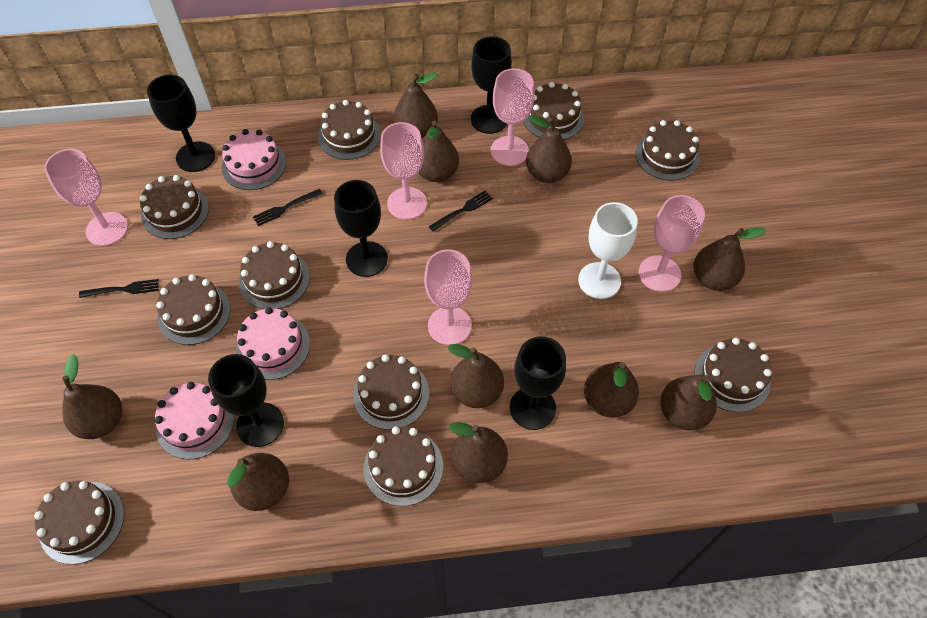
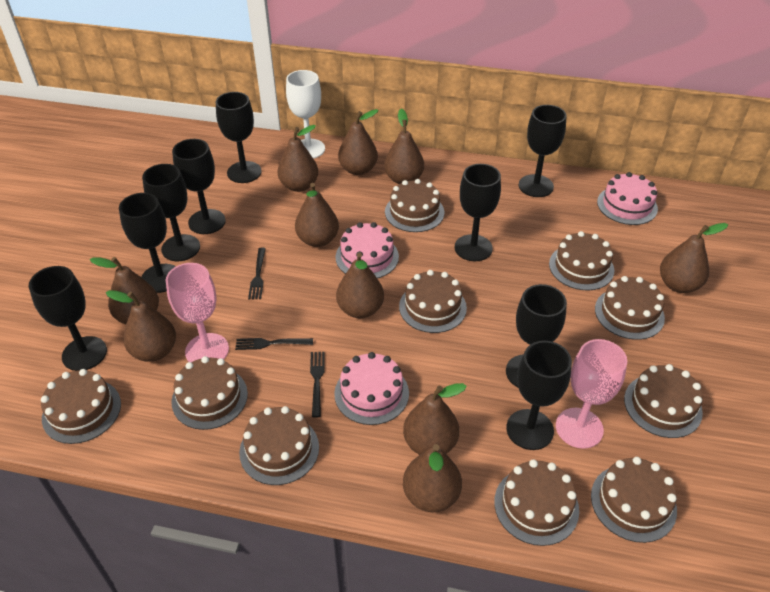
black goblet: [147,75,215,172] [208,354,284,447] [334,180,388,277] [471,36,512,134] [510,336,566,430] = 5 -> [29,266,107,371] [119,193,176,293] [142,164,200,261] [172,139,226,234] [216,92,262,183] [455,164,501,261] [506,284,567,387] [506,341,572,450] [519,105,566,197] = 9
pink goblet: [44,149,128,246] [380,122,427,220] [424,249,472,345] [490,68,534,166] [639,195,705,292] = 5 -> [166,263,229,362] [556,339,627,449] = 2

